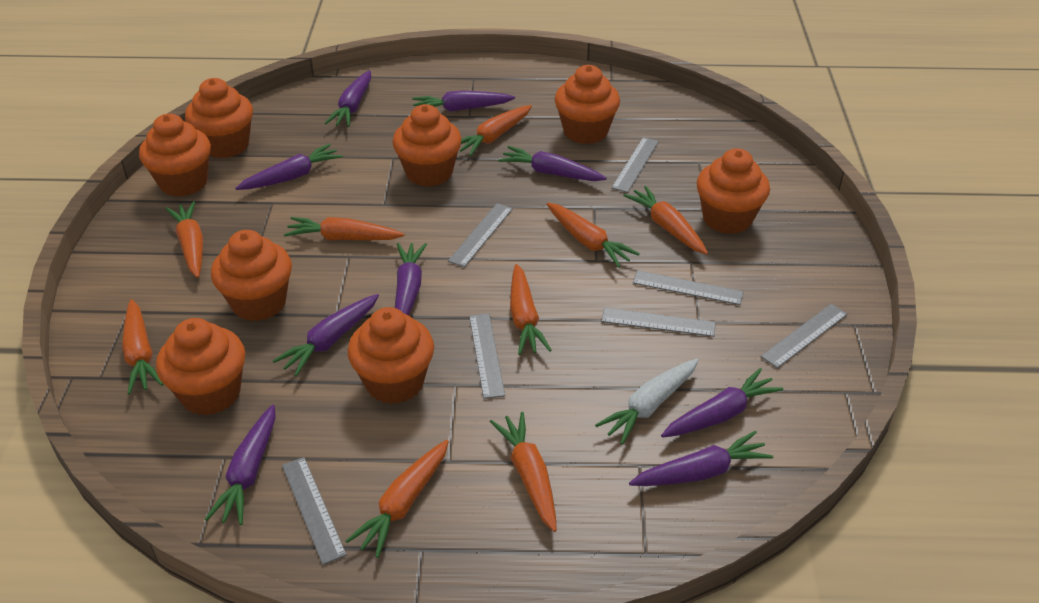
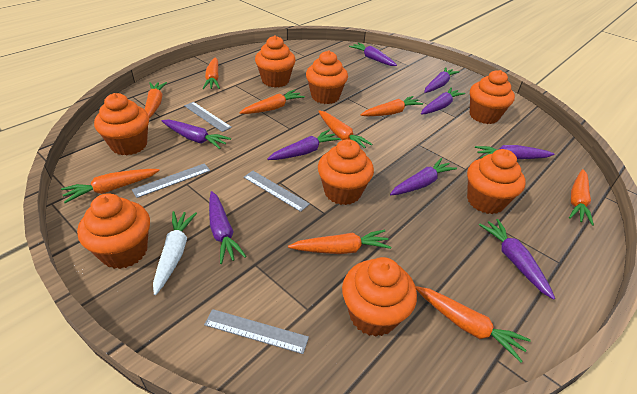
grey ruler: [282,457,347,565] [448,203,513,267] [469,314,505,399] [601,307,716,337] [611,137,659,193] [633,270,743,305] [761,304,847,368] = 7 -> [132,163,210,198] [184,102,232,132] [204,309,309,354] [243,171,310,212] = 4

